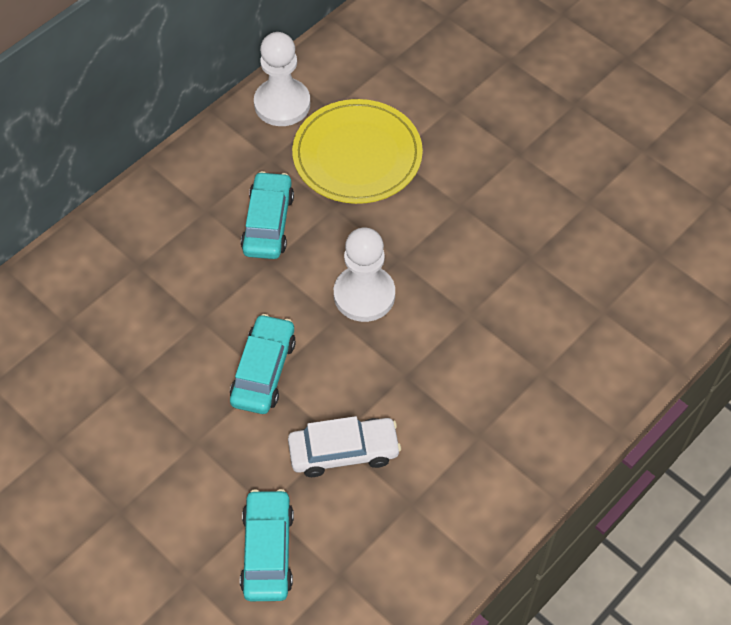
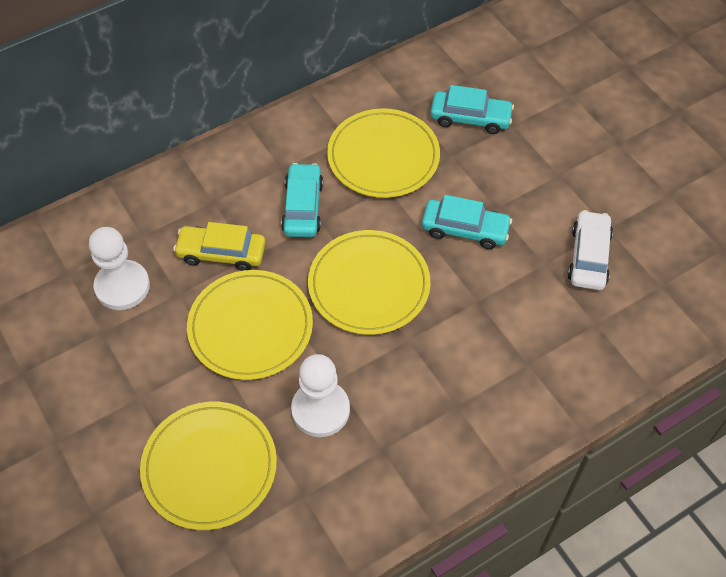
yellow car: none = 0 -> [173,222,266,271] = 1
yellow plate: [292,99,423,204] = 1 -> [140,402,277,530] [187,270,313,380] [308,230,430,335] [327,108,440,198] = 4

